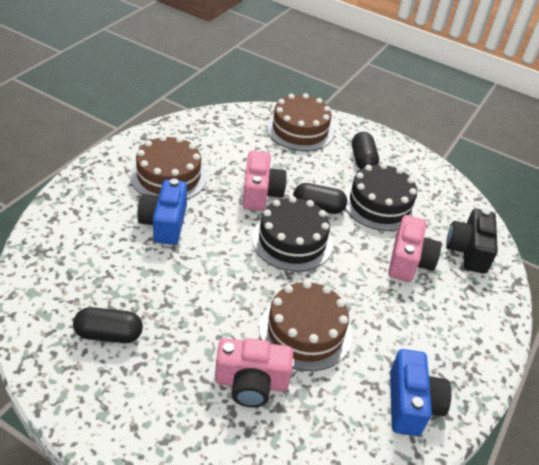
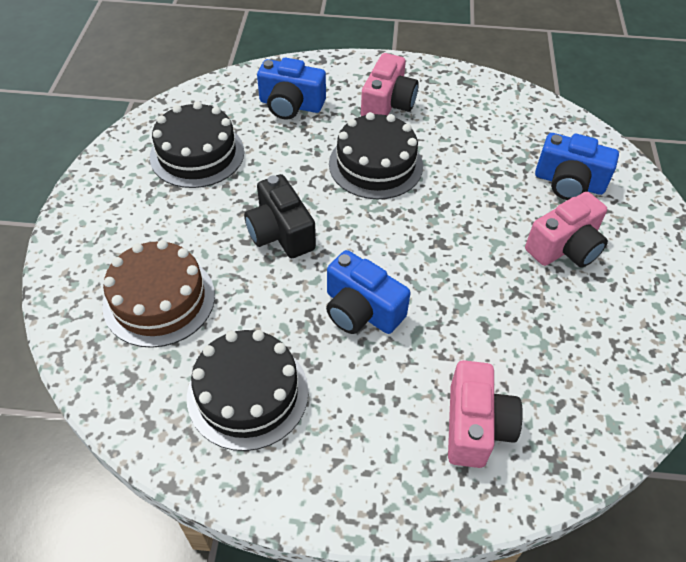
black cake: [252,196,333,271] [344,163,418,231] = 2 -> [150,102,244,188] [187,330,309,451] [329,112,423,199] = 3
black capsule: [73,307,143,343] [293,183,347,214] [352,132,379,169] = 3 -> none = 0
blue camera: [137,179,187,245] [390,349,452,436] = 2 -> [257,58,326,120] [326,250,410,334] [535,133,619,200] = 3
brown cake: [130,135,207,199] [259,281,352,371] [267,93,334,151] = 3 -> [102,240,215,348] = 1

